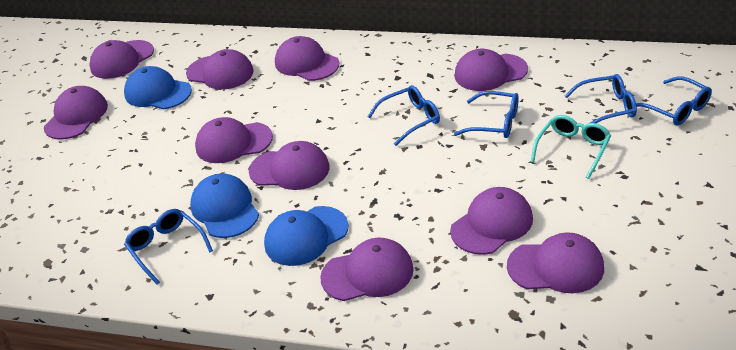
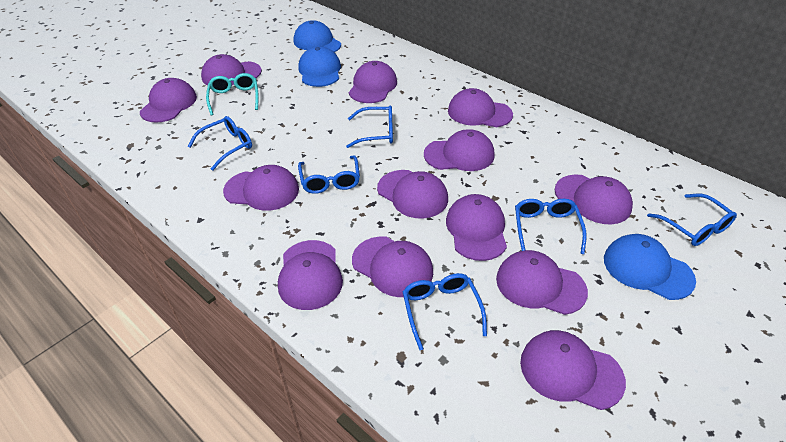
blue glasses: [124,209,213,285] [367,85,440,146] [454,91,519,138] [565,74,637,123] [636,76,712,125] = 5 -> [188,116,252,171] [298,155,360,194] [346,105,393,148] [403,273,487,350] [515,199,587,254] [647,194,737,246] = 6
purple cap: [44,86,108,140] [90,40,154,79] [186,49,254,90] [195,117,273,163] [249,141,330,190] [275,36,339,81] [320,238,414,301] [450,187,533,255] [454,49,528,91] [507,232,604,293] = 10 -> [140,78,197,123] [201,54,262,86] [223,165,299,211] [278,240,343,310] [349,61,397,103] [352,237,433,297] [377,170,448,219] [424,129,495,171] [446,194,507,261] [448,88,513,127] [496,250,588,315] [520,330,626,410] [555,174,633,224] = 13

